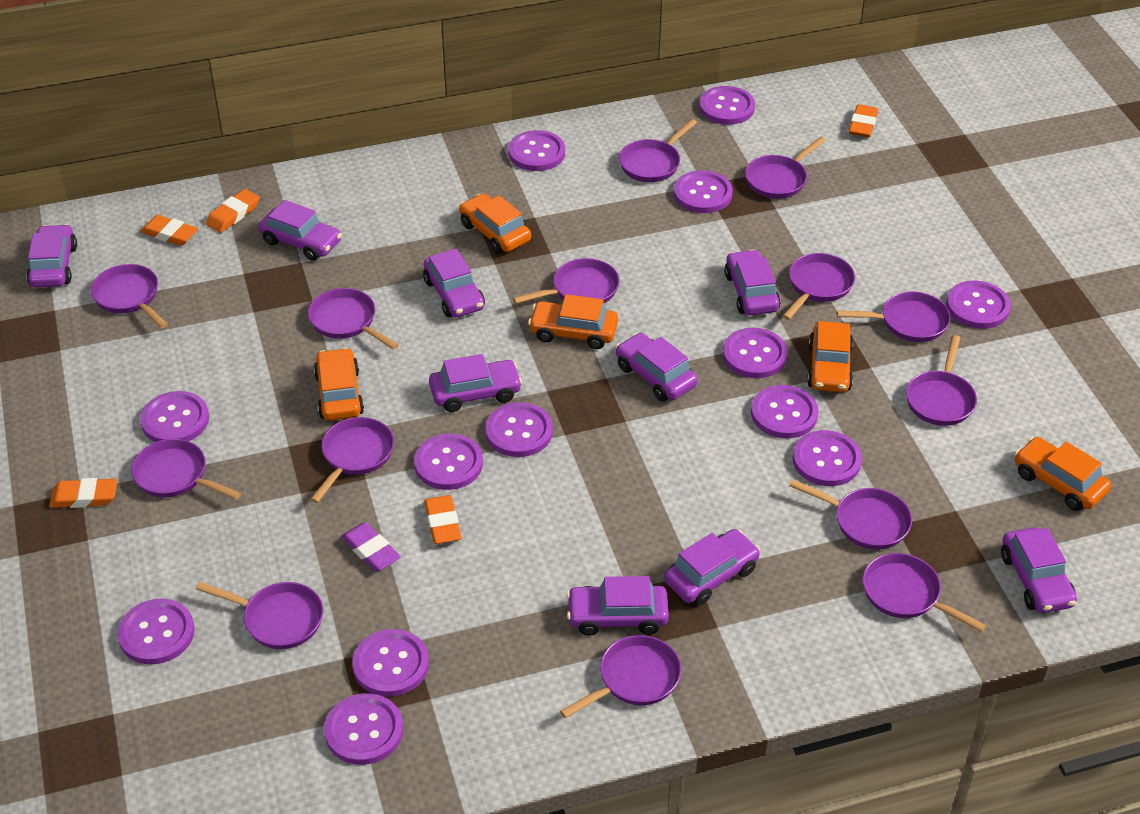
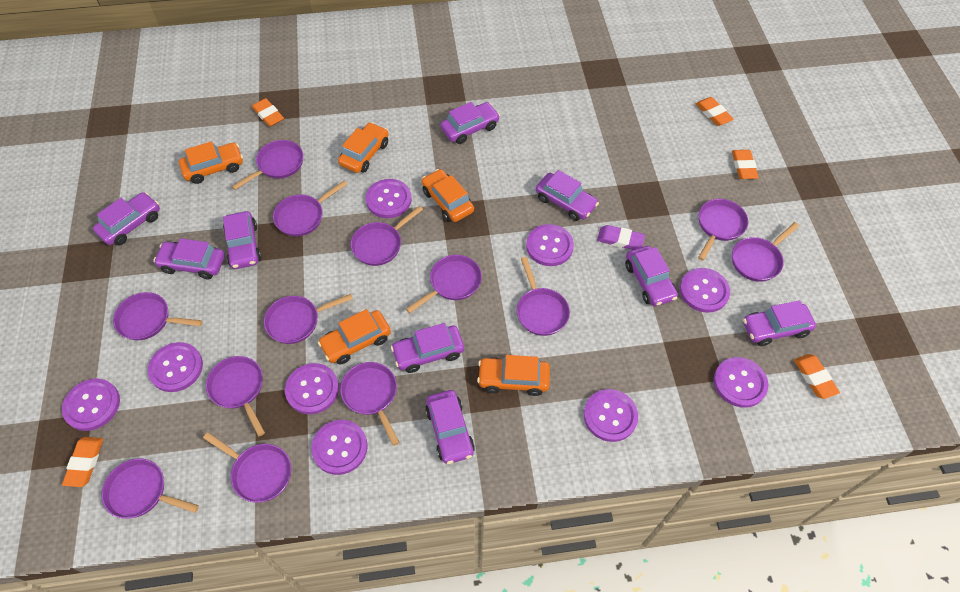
purple button: [117,599,195,664] [140,391,209,442] [324,693,403,765] [352,629,429,697] [414,434,483,490] [485,402,553,457] [508,130,565,171] [674,170,733,213] [699,86,755,125] [723,328,788,378] [751,385,818,438] [793,430,862,486] [946,281,1011,329] = 13 -> [62,379,120,431] [148,342,203,392] [285,363,339,414] [311,420,368,475] [366,179,412,218] [526,224,574,266] [584,389,638,442] [680,268,730,313] [714,357,768,408] = 9
purple pan: [91,264,168,328] [131,439,241,500] [196,582,323,649] [308,288,399,350] [310,417,394,503] [513,258,620,304] [560,635,681,718] [619,119,697,182] [745,136,826,199] [782,253,855,320] [789,479,912,549] [836,291,951,342] [863,553,986,632] [906,335,977,426] = 14 -> [101,458,199,519] [113,292,202,340] [203,432,291,503] [206,356,265,436] [232,140,304,190] [264,294,353,344] [273,181,347,236] [340,362,399,446] [350,206,423,266] [406,255,482,313] [517,257,570,336] [698,199,748,261] [732,222,799,282] = 13

